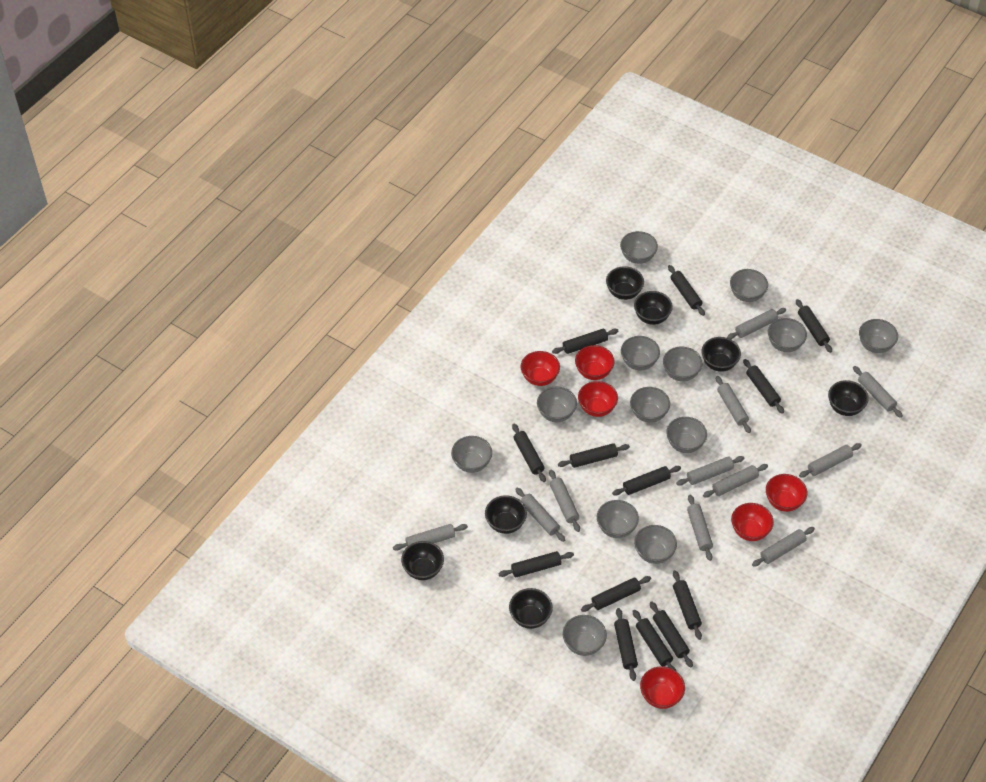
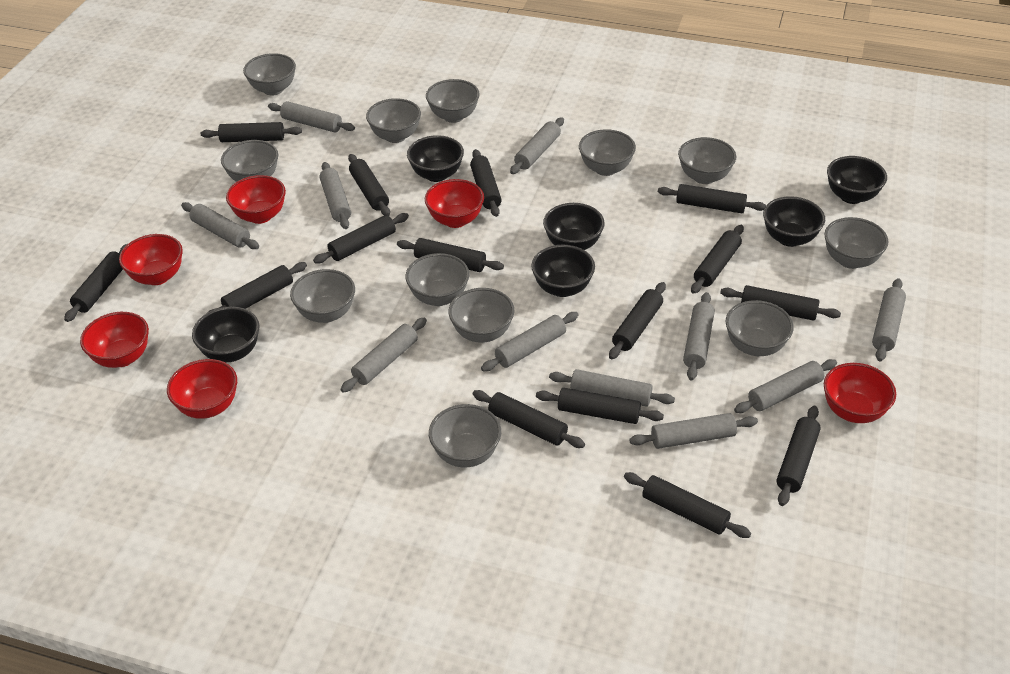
black bowl: [401,541,444,580] [485,495,527,534] [509,588,553,629] [606,266,644,300] [634,291,673,325] [701,337,741,372] [828,380,869,416] = 7 -> [192,307,259,363] [407,135,464,182] [531,245,595,297] [543,203,605,250] [763,196,825,247] [827,156,887,204] = 6
black rolling pin: [498,551,574,577] [512,424,546,482] [552,329,618,354] [558,443,630,468] [581,576,651,612] [612,466,681,496] [614,608,638,681] [633,610,676,671] [650,601,693,667] [668,265,705,316] [673,570,702,640] [743,359,784,414] [796,299,832,353] = 13 -> [64,244,127,322] [200,122,302,142] [208,262,307,312] [313,213,409,264] [348,154,390,216] [397,238,504,272] [470,149,502,217] [473,390,585,448] [536,388,664,424] [609,282,666,359] [624,472,751,538] [658,184,766,213] [691,225,744,294] [720,285,841,321] [777,406,821,506] = 15
grey bowl: [451,436,492,473] [537,387,577,422] [563,615,607,656] [597,500,639,538] [620,231,658,264] [621,336,660,371] [630,387,670,423] [634,525,677,564] [663,347,703,382] [666,417,707,453] [730,269,768,302] [768,318,807,352] [859,319,898,353] = 13 -> [221,140,278,182] [243,53,296,95] [290,269,355,323] [366,98,421,143] [405,253,469,306] [426,79,480,123] [429,404,501,468] [449,288,514,343] [579,129,636,176] [678,137,736,184] [726,300,794,356] [824,217,889,269] = 12

